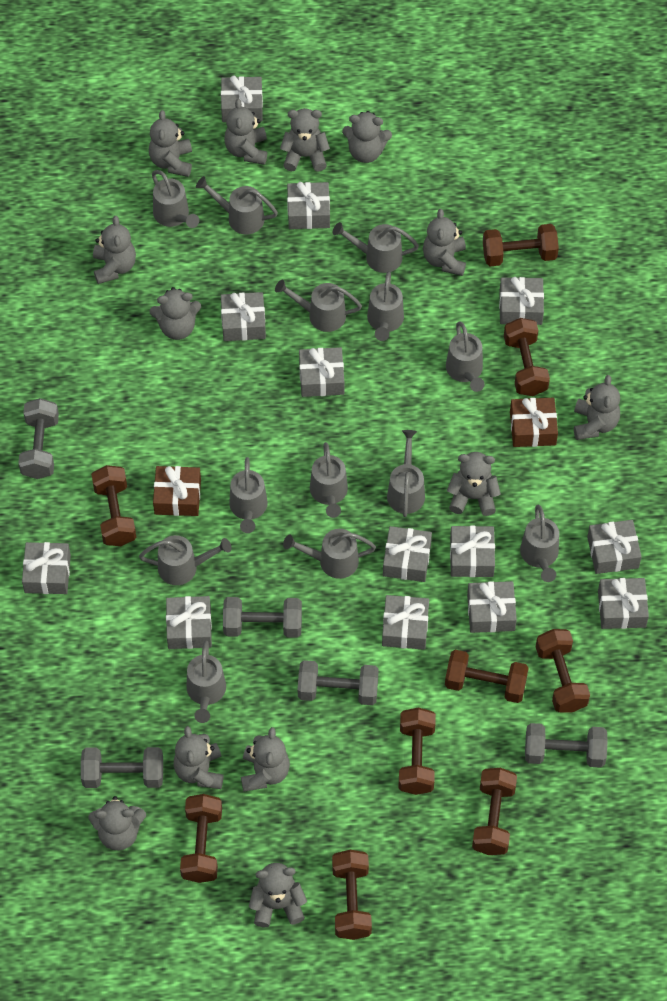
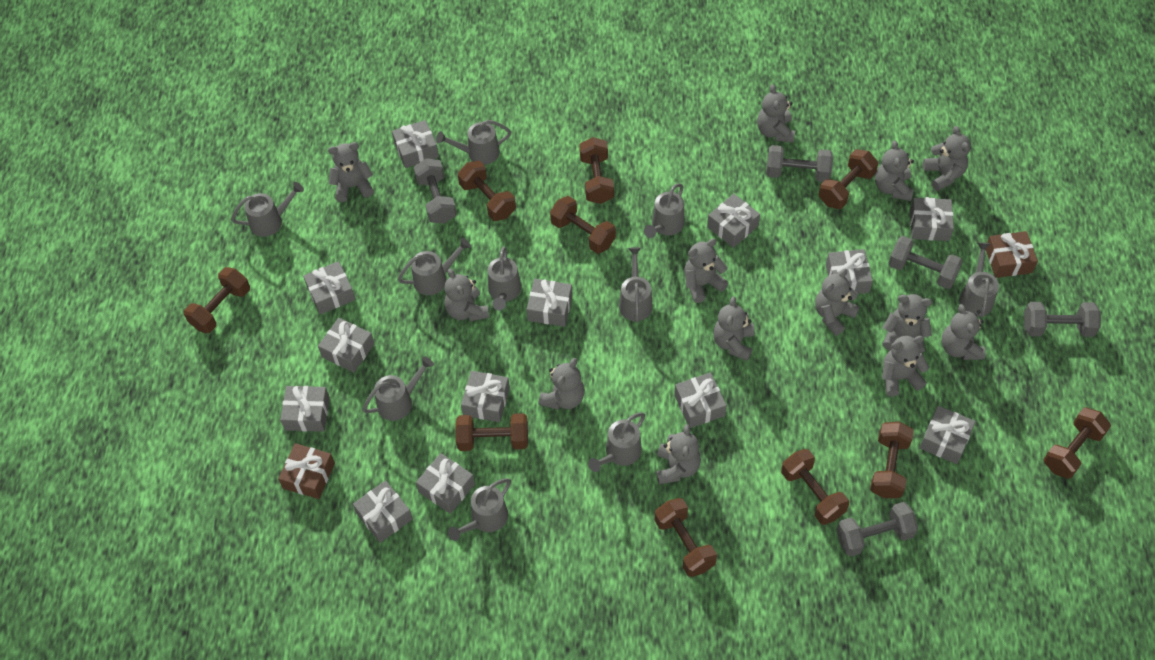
brown dumbbell: [91,465,136,546] [180,794,222,883] [332,850,372,940] [399,708,436,795] [445,650,528,703] [472,768,517,855] [483,224,559,266] [504,318,550,396] [536,629,590,713] = 9 -> [184,267,250,333] [455,413,528,451] [458,161,516,221] [550,196,616,254] [579,137,614,204] [654,498,717,577] [781,449,849,525] [819,149,878,209] [870,422,914,498] [1043,408,1111,479] = 10
grey watering can: [139,535,232,585] [152,170,199,228] [187,640,226,723] [196,176,278,234] [229,457,268,533] [275,280,362,332] [283,529,376,579] [310,442,348,518] [333,222,419,273] [367,271,404,341] [387,430,425,517] [446,321,485,392] [520,505,559,582] = 13 -> [231,182,304,237] [362,356,434,421] [398,238,471,295] [436,120,511,165] [448,478,511,541] [488,247,521,310] [588,412,645,472] [619,247,653,323] [644,183,685,238] [959,242,999,318] = 10

